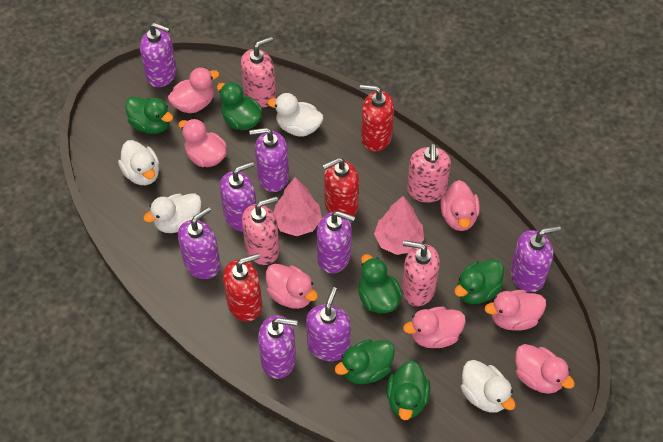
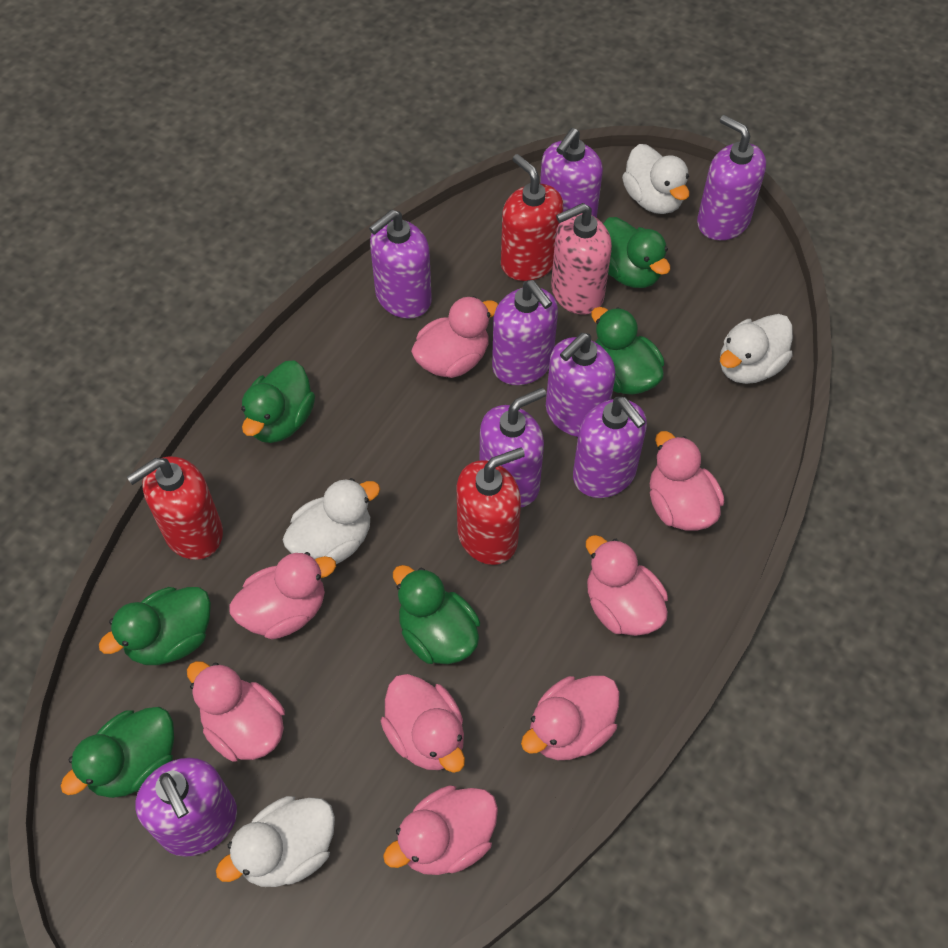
pink duck: [168,68,219,113] [178,119,227,167] [266,264,318,309] [403,307,466,348] [440,180,480,231] [485,290,546,331] [515,344,575,394] = 7 -> [187,661,285,761] [229,552,336,639] [381,674,465,773] [383,785,498,875] [411,296,498,378] [521,676,619,760] [586,535,668,636] [650,431,724,531] = 8
pink soap dispenser: [241,37,276,108] [242,196,279,265] [402,240,440,306] [407,143,451,203] = 4 -> [551,203,612,315] = 1
pink tree: [274,177,322,236] [374,196,424,255] = 2 -> none = 0

